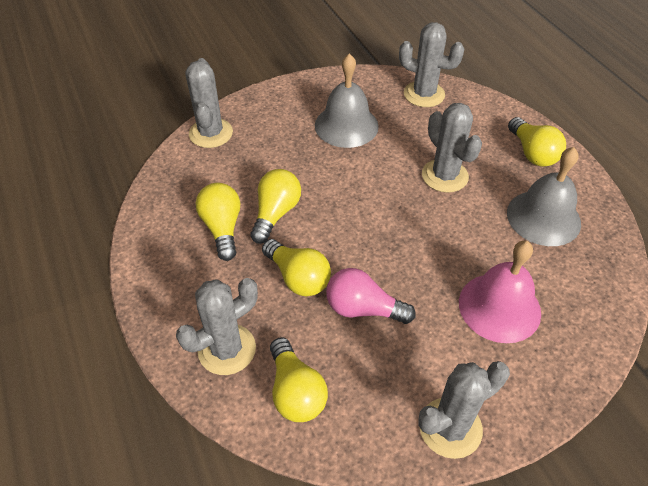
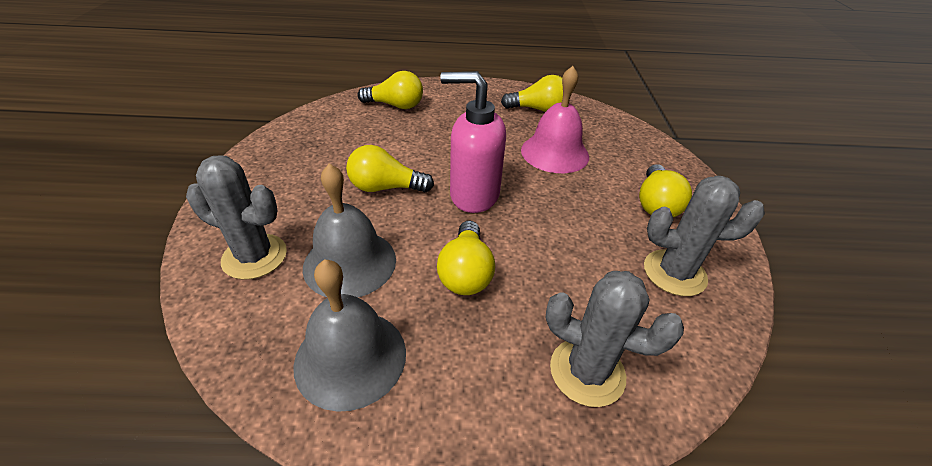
grey cactus: [176,278,258,375] [186,58,233,148] [399,22,464,107] [418,361,510,459] [422,103,482,193] = 5 -> [186,156,287,280] [545,271,684,407] [644,176,765,296] = 3
pink light bulb: [326,268,416,324] = 1 -> none = 0
pink soap dispenser: none = 0 -> [441,71,506,213] = 1

